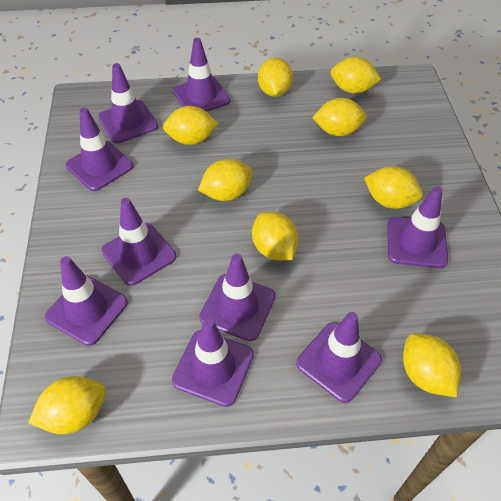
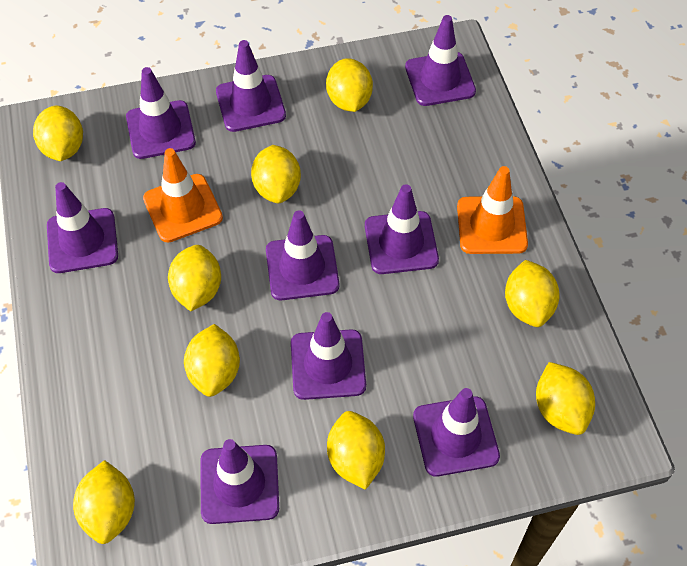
orange traffic cone: none = 0 -> [143,148,223,243] [457,166,528,254] = 2

